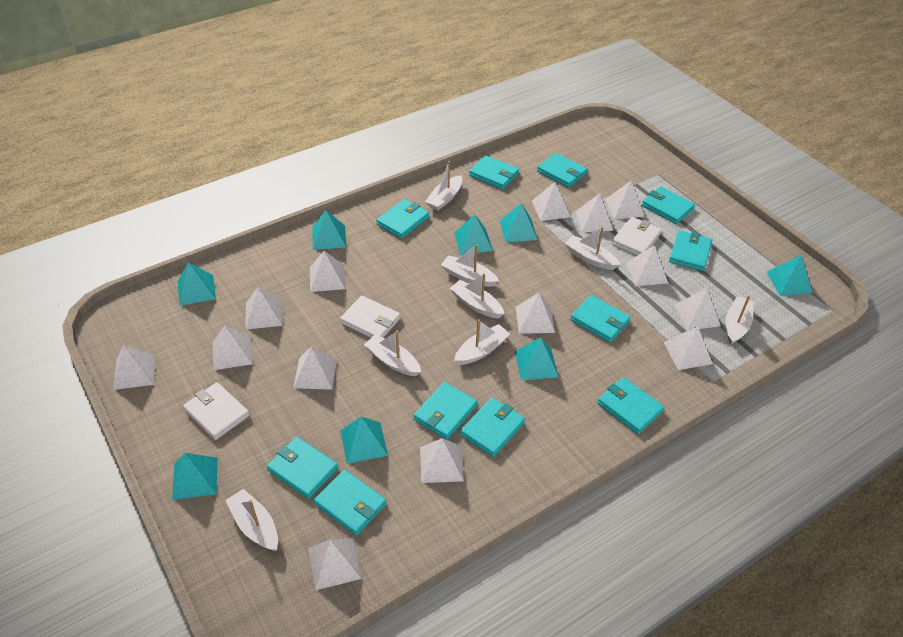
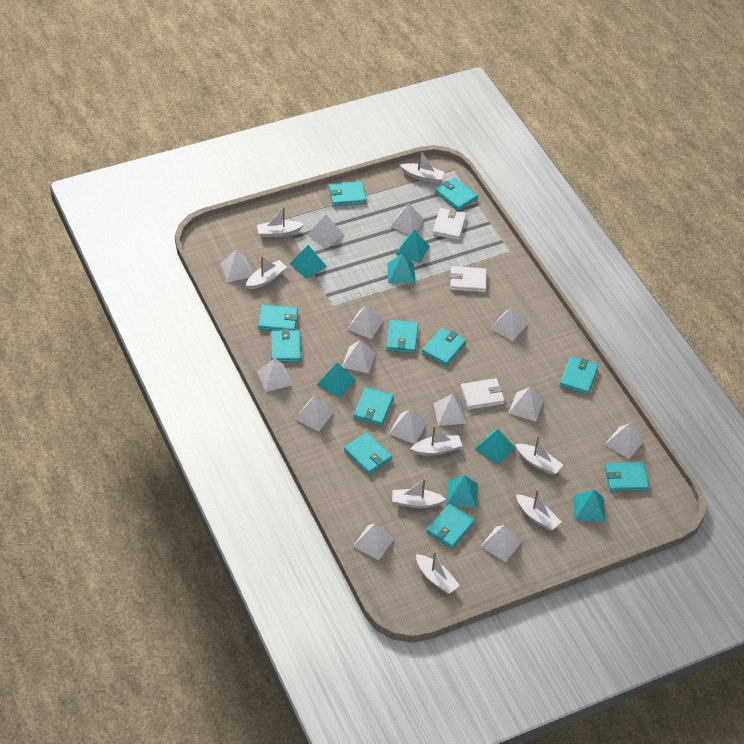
turquoise pyramid: [172,453,217,500] [178,262,216,306] [312,210,346,250] [340,417,388,464] [454,215,493,255] [500,203,538,242] [515,337,559,381] [767,255,812,296] = 8 -> [289,245,327,279] [317,363,356,398] [387,253,415,283] [395,230,430,263] [446,475,478,508] [474,429,515,465] [574,490,605,522] = 7

